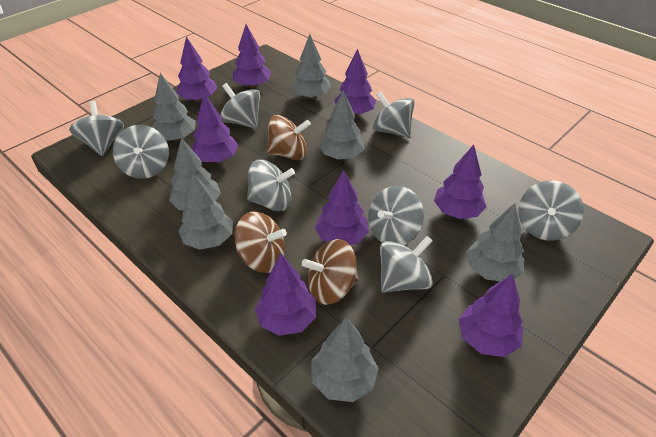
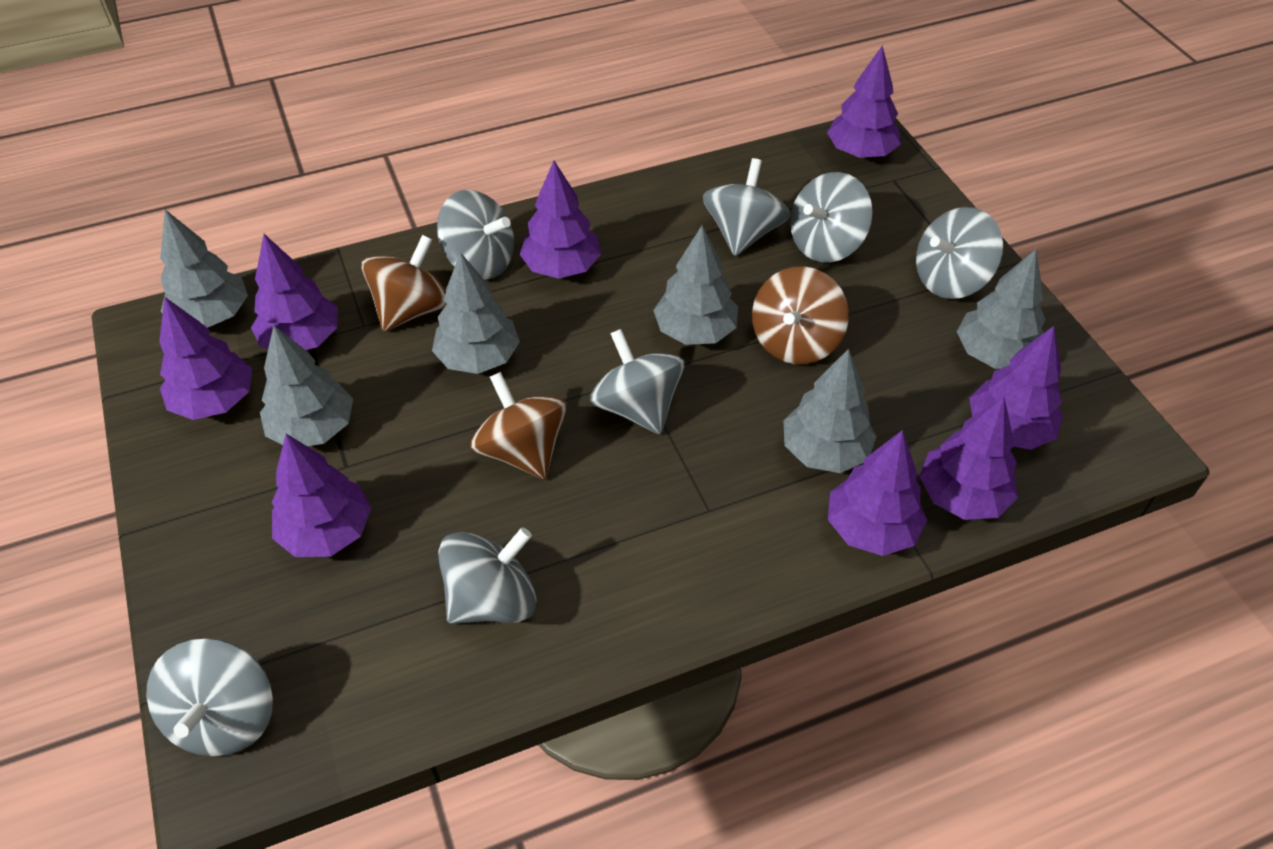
grey spinning top: [69,101,124,156] [113,125,169,179] [220,83,260,129] [247,160,295,211] [368,186,424,245] [373,91,415,138] [380,236,433,293] [518,180,584,241] = 8 -> [146,638,273,756] [437,190,514,280] [438,527,537,624] [590,329,685,434] [703,158,790,256] [790,172,873,262] [916,207,1003,299] = 7
grey tree: [152,73,196,141] [169,138,221,210] [178,173,233,250] [291,34,331,99] [311,317,379,402] [319,90,364,160] [466,203,524,281] = 7 -> [160,210,248,328] [260,326,353,446] [432,252,520,374] [653,225,738,345] [783,349,877,473] [957,249,1046,369] = 6

